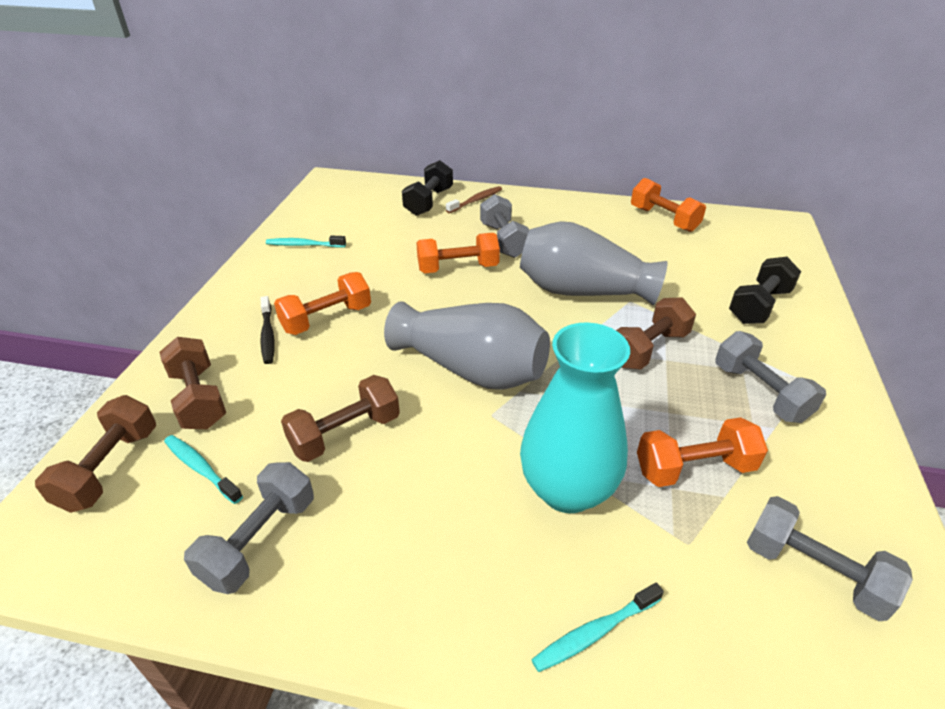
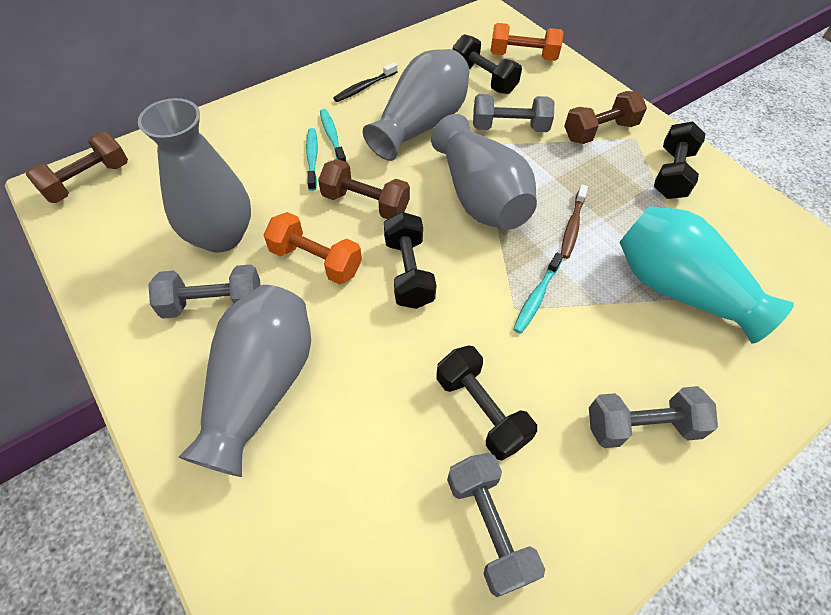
black dumbbell: [402,160,453,216] [729,257,801,324] = 2 -> [384,212,437,309] [436,345,537,461] [452,34,522,94] [654,122,705,199] = 4
brown dumbbell: [35,395,156,513] [159,337,226,429] [281,375,400,462] [616,297,696,370] = 4 -> [25,132,128,203] [318,159,410,219] [564,91,647,144] = 3
grey vase: [384,301,550,390] [520,221,668,305] = 2 -> [138,98,251,253] [179,285,311,477] [363,49,469,161] [431,114,537,230] = 4
orange dumbbell: [274,272,371,335] [416,233,500,273] [631,178,706,232] [637,417,768,487] = 4 -> [264,212,362,285] [490,23,564,61] = 2

